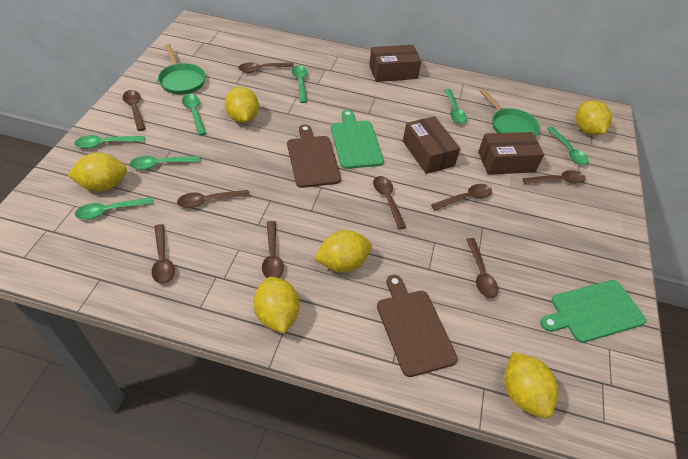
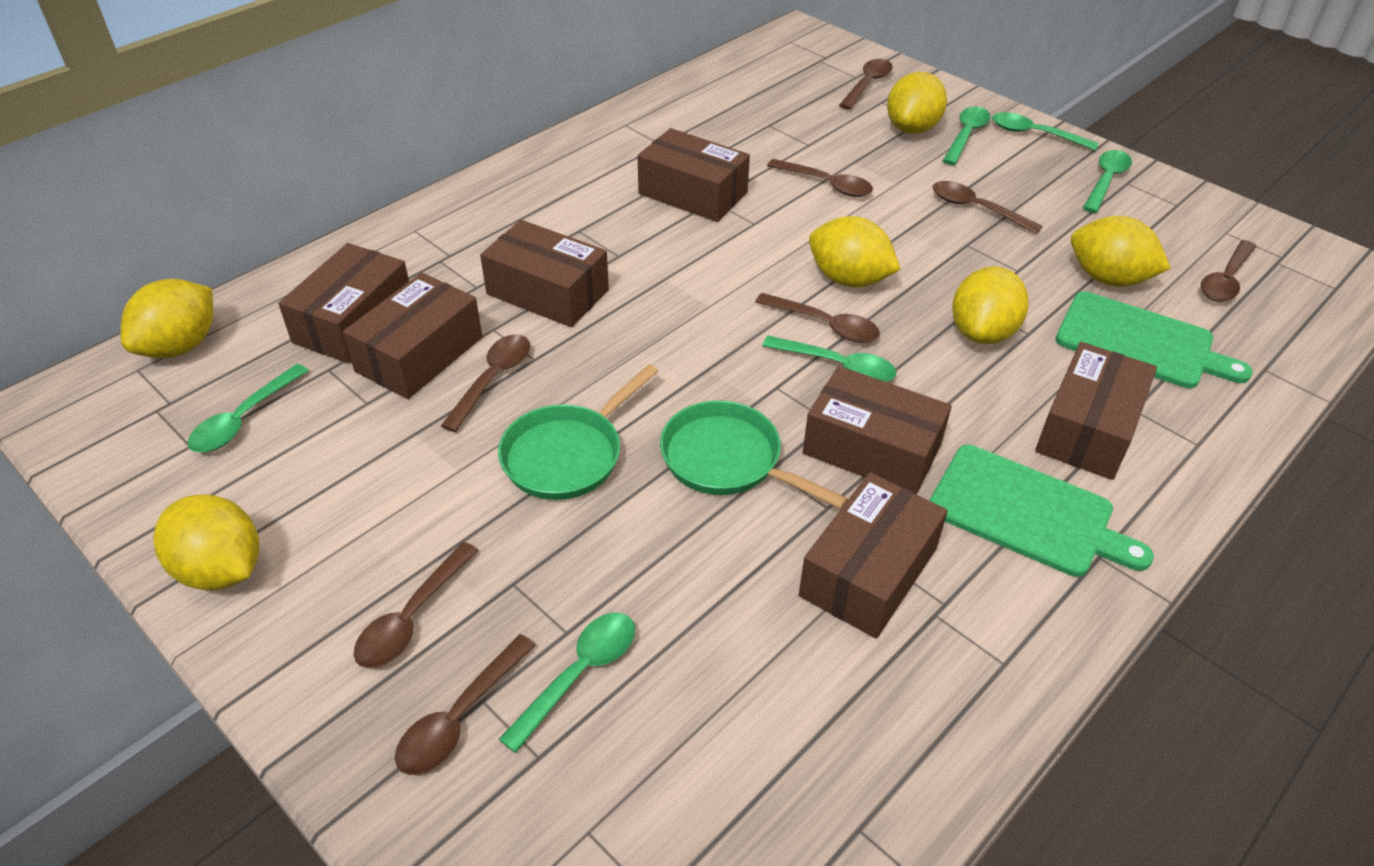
brown box: [369,45,421,82] [403,116,461,174] [478,132,544,175] = 3 -> [278,243,409,363] [343,273,483,399] [480,220,609,327] [638,128,750,222] [799,472,948,638] [803,366,952,495] [1035,342,1157,480] = 7
brown cutting board: [287,125,341,188] [377,275,458,377] = 2 -> none = 0
brown spoon: [123,90,146,131] [152,224,175,284] [177,190,250,208] [238,62,294,73] [262,221,284,278] [373,176,406,229] [431,184,492,210] [466,238,498,298] [522,170,586,184] = 9 -> [354,542,479,668] [395,634,536,775] [441,334,530,432] [755,293,880,343] [767,159,873,197] [839,59,893,110] [933,181,1043,234] [1201,240,1257,302] = 8
green spoon: [75,135,145,149] [75,197,153,220] [130,156,200,170] [182,94,206,135] [292,65,307,103] [444,89,467,124] [547,127,589,165] = 7 -> [187,364,309,452] [499,613,635,753] [762,336,896,382] [942,107,991,165] [992,112,1099,151] [1083,150,1132,213] = 6

